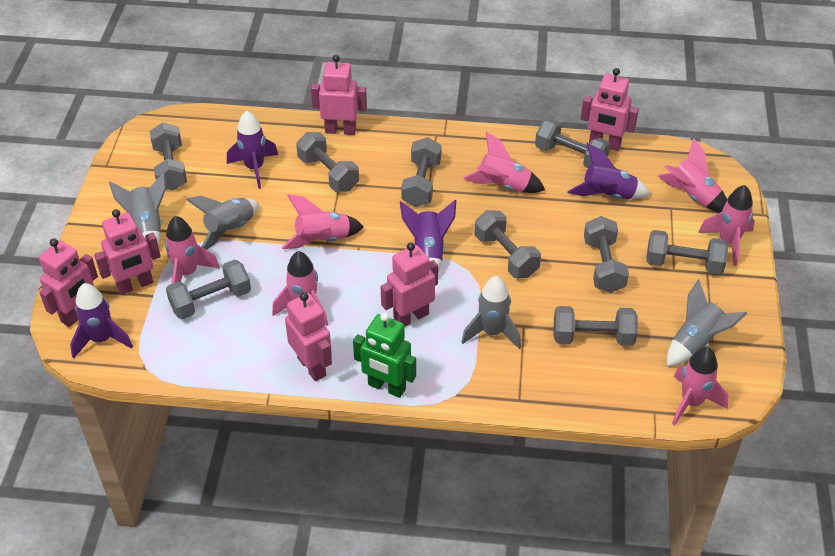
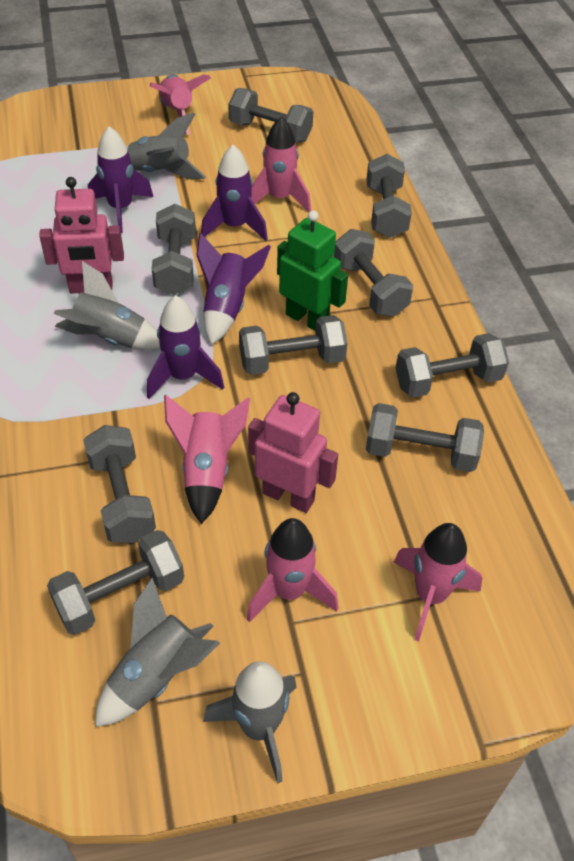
pink robot: [39,238,98,327] [94,209,161,295] [285,292,332,381] [311,55,367,135] [381,242,438,327] [580,68,639,151] = 6 -> [39,177,124,294] [248,392,338,513] = 2
pink rocket: [165,216,220,284] [272,251,328,326] [281,194,364,249] [463,132,545,193] [658,138,727,213] [672,347,729,426] [698,185,755,266] = 7 -> [150,74,211,135] [164,395,250,524] [247,518,338,622] [251,117,311,212] [394,523,482,641] = 5

